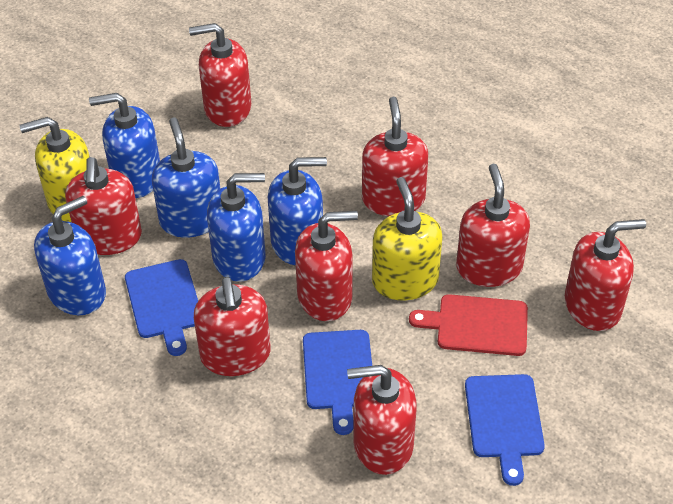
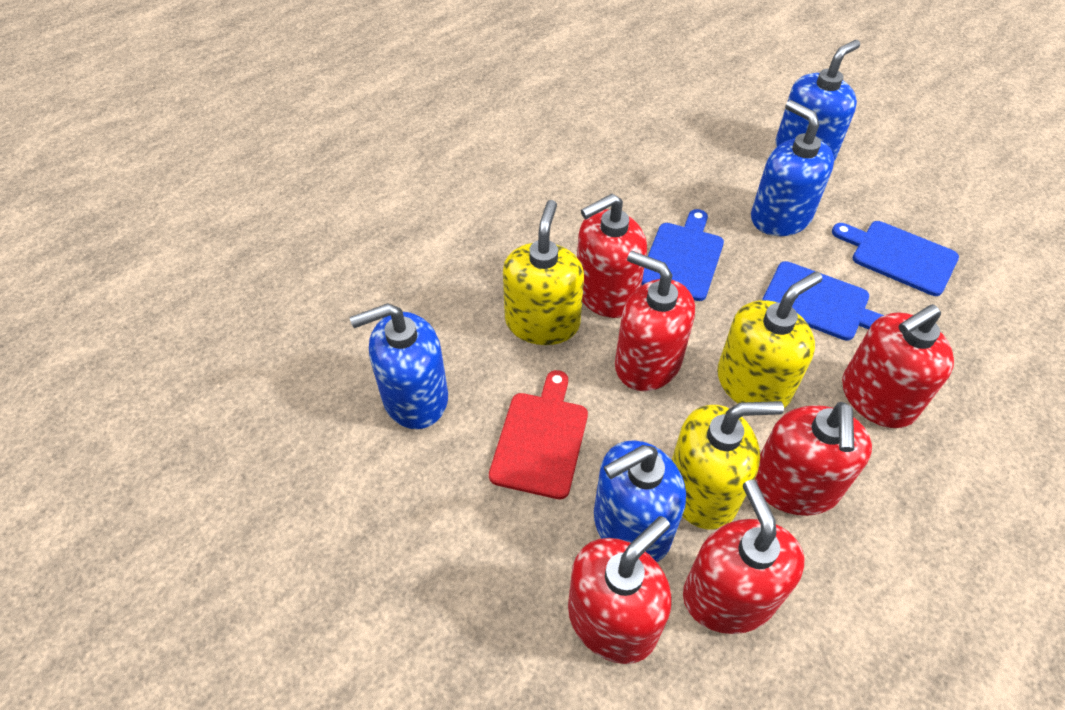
blue soap dispenser: [34,196,106,315] [89,93,160,198] [152,117,220,238] [207,173,266,282] [268,157,327,265] = 5 -> [350,303,448,429] [594,440,686,562] [751,100,834,236] [776,40,860,161] = 4
red soap dispenser: [65,157,142,255] [189,23,251,127] [194,277,271,376] [295,211,358,321] [347,365,417,475] [362,97,428,216] [456,164,530,287] [565,219,646,331] = 8 -> [568,516,672,664] [577,194,647,318] [615,251,695,391] [683,480,804,634] [754,402,872,516] [842,304,954,428] = 6
yellow soap dispenser: [20,117,90,222] [372,177,443,300] = 2 -> [503,200,584,345] [672,401,784,530] [717,271,823,408] = 3

